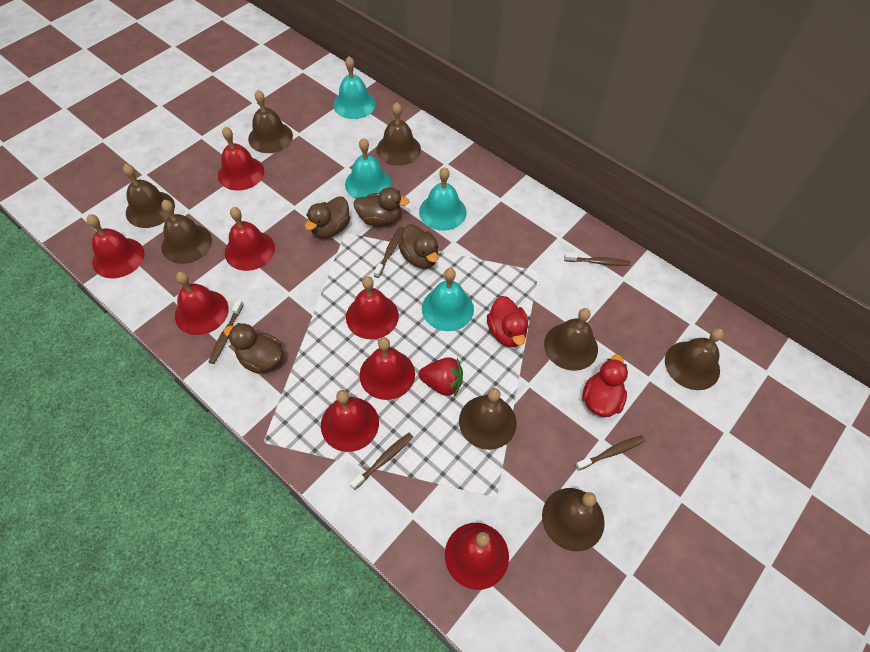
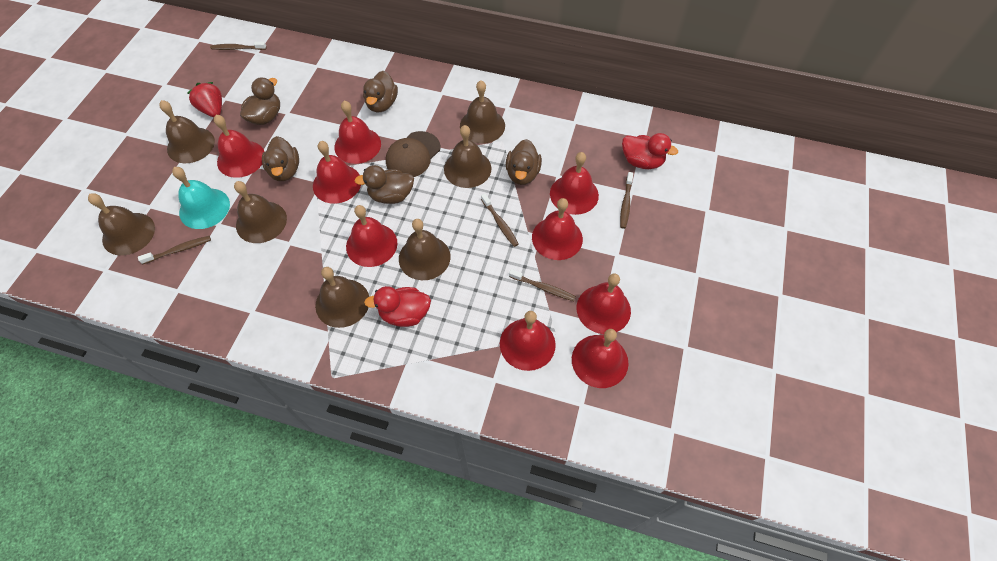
brown bell: [123,164,175,228] [161,200,212,264] [248,90,293,153] [376,102,421,166] [459,388,517,450] [542,488,605,551] [544,308,598,371] [665,328,724,390] = 8 -> [88,193,155,256] [159,100,215,163] [234,181,287,243] [315,267,369,328] [399,219,450,280] [444,125,491,188] [460,80,505,144] = 7
brown cap: none = 0 -> [386,131,440,177] = 1
brown duck: [224,323,283,374] [305,196,350,238] [353,187,410,226] [398,224,439,269] = 4 -> [240,78,280,125] [262,136,299,181] [354,165,414,204] [363,71,398,112] [506,139,542,185] = 5
red bell: [86,214,144,279] [175,271,229,335] [218,127,264,191] [225,207,275,271] [321,390,379,452] [346,276,399,339] [360,337,415,400] [445,523,509,590] = 8 -> [214,115,264,178] [313,141,361,204] [335,101,381,164] [346,205,397,267] [500,311,556,371] [532,198,583,260] [550,152,599,215] [572,329,629,388] [577,273,631,334] = 9
turquoise bell: [333,56,376,119] [345,138,391,199] [419,167,466,231] [422,268,474,331] = 4 -> [172,167,230,229] = 1

